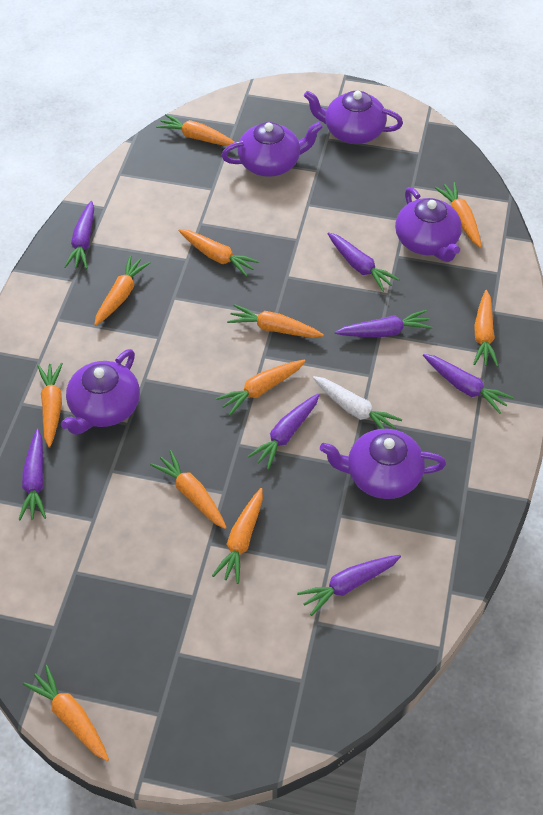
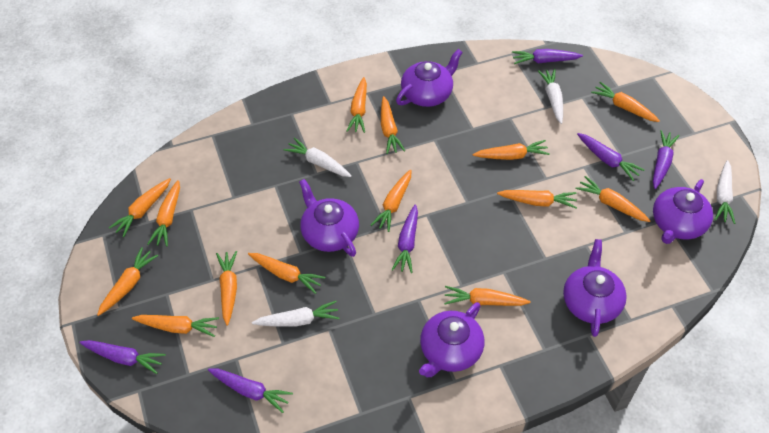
orange carrot: [23,665,109,761] [37,363,63,448] [94,255,150,326] [150,450,227,529] [156,114,234,146] [178,229,260,277] [212,488,263,584] [216,360,306,416] [227,304,324,338] [434,182,482,248] [473,290,499,367] = 11 -> [97,247,158,316] [109,178,171,237] [132,315,219,337] [148,180,180,247] [216,251,237,326] [248,253,325,294] [347,77,367,133] [371,170,412,232] [381,96,405,154] [444,286,531,306] [473,140,550,160] [497,190,577,208] [576,176,651,222] [591,82,660,122] = 14
purple carrot: [18,429,46,520] [64,201,94,269] [248,394,319,470] [297,555,401,616] [327,232,400,292] [335,310,432,337] [423,354,513,414] = 7 -> [80,340,166,374] [208,368,293,413] [392,204,418,273] [512,49,583,64] [577,133,644,181] [653,130,679,189] = 6
white carrot: [313,376,402,429] = 1 -> [252,301,340,327] [283,138,352,177] [538,69,563,124] [714,160,735,224] = 4

